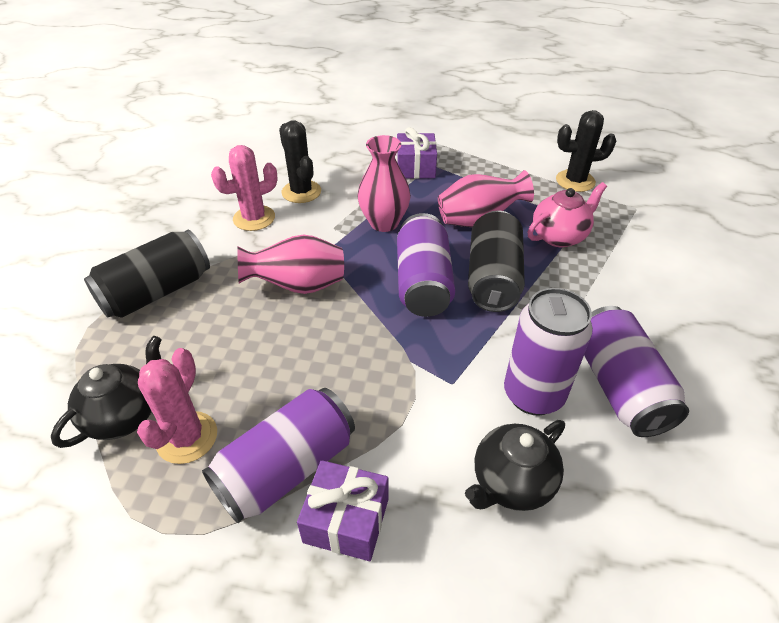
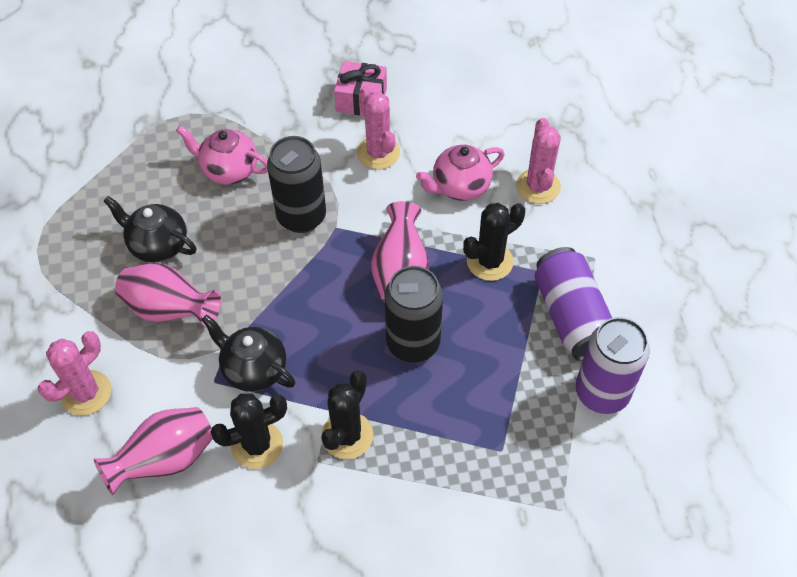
black cactus: [279,120,321,203] [556,110,616,192] = 2 -> [211,393,287,469] [321,370,373,459] [463,203,525,281] = 3
pink cactus: [137,348,217,464] [211,145,278,231] = 2 -> [38,331,111,416] [357,86,400,170] [516,118,561,204] = 3
pink gift: none = 0 -> [334,61,387,116] = 1
pink teapot: [528,182,607,247] = 1 -> [176,125,268,185] [416,145,504,201] = 2
purple can: [202,388,355,524] [397,213,455,317] [504,288,593,416] [584,306,689,437] = 4 -> [535,247,612,361] [576,317,650,414] = 2
purple gift: [297,460,388,561] [397,127,437,179] = 2 -> none = 0

